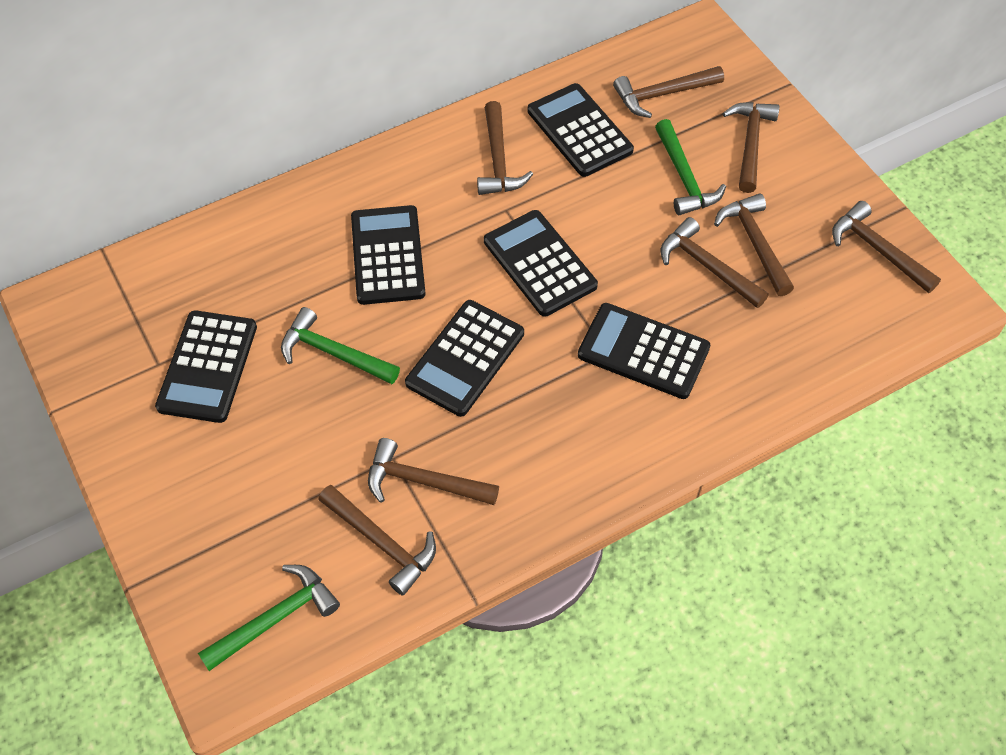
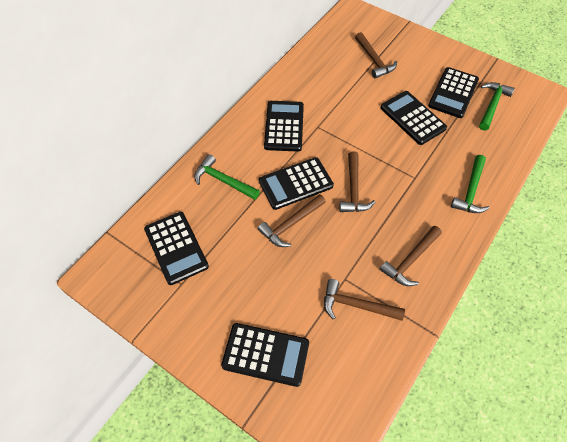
brown hammer: [318,485,436,596] [368,438,499,505] [477,101,533,195] [613,66,724,118] [660,217,769,308] [714,193,794,296] [723,102,780,193] [832,201,941,293] = 8 -> [258,194,326,247] [324,279,405,321] [339,151,375,212] [355,32,397,78] [379,226,442,286] = 5

